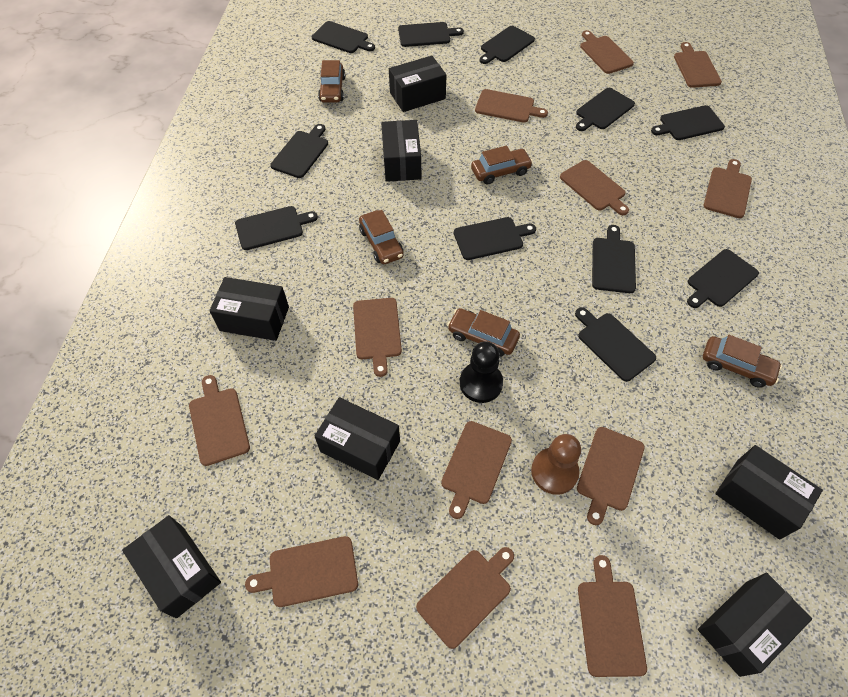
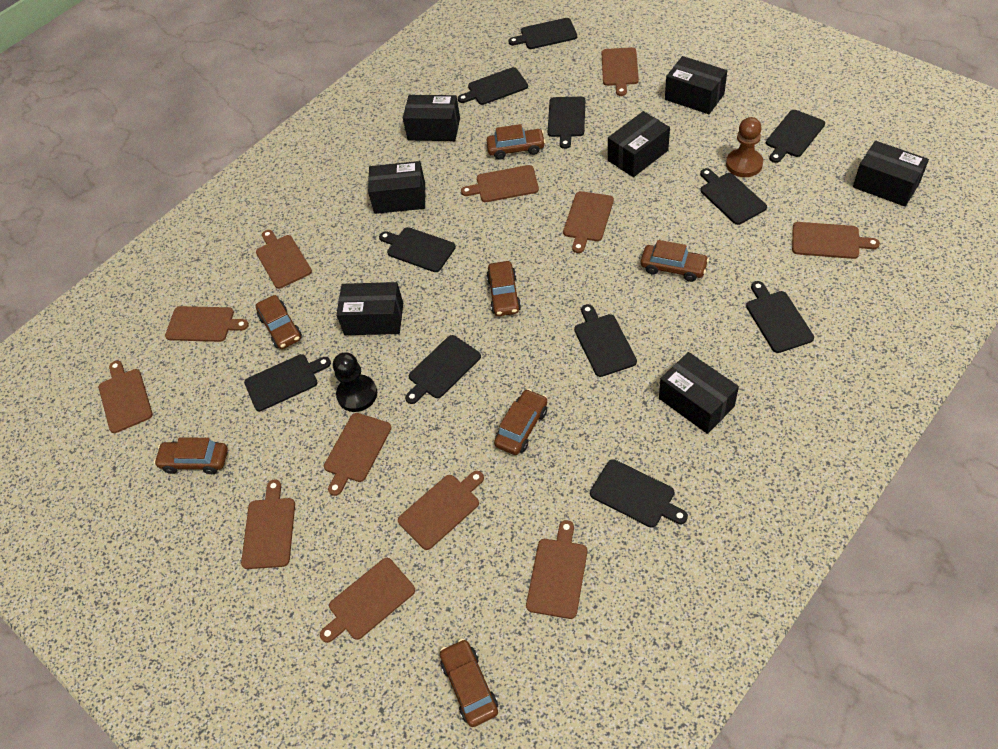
brown car: [318,60,345,103] [359,210,403,264] [447,308,520,357] [471,146,533,185] [703,335,782,388] = 5 -> [154,437,228,474] [256,295,302,349] [440,639,498,727] [486,124,546,160] [486,261,521,316] [494,389,547,455] [641,240,709,282] = 7

